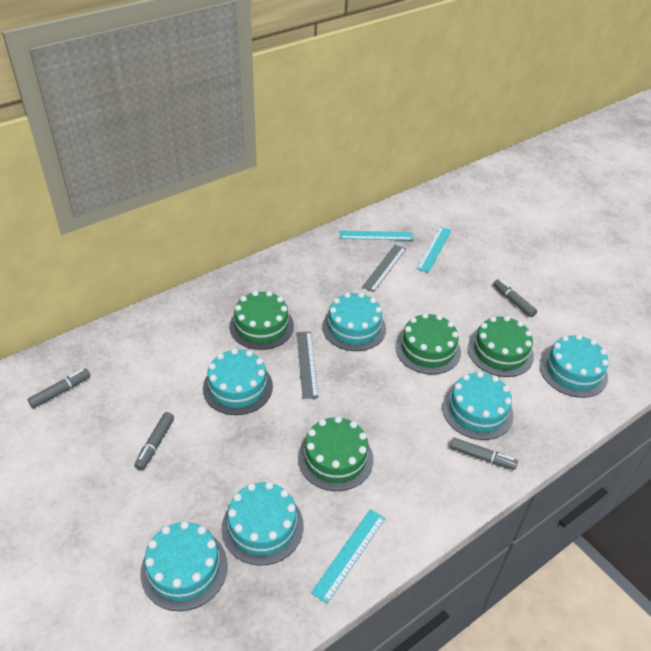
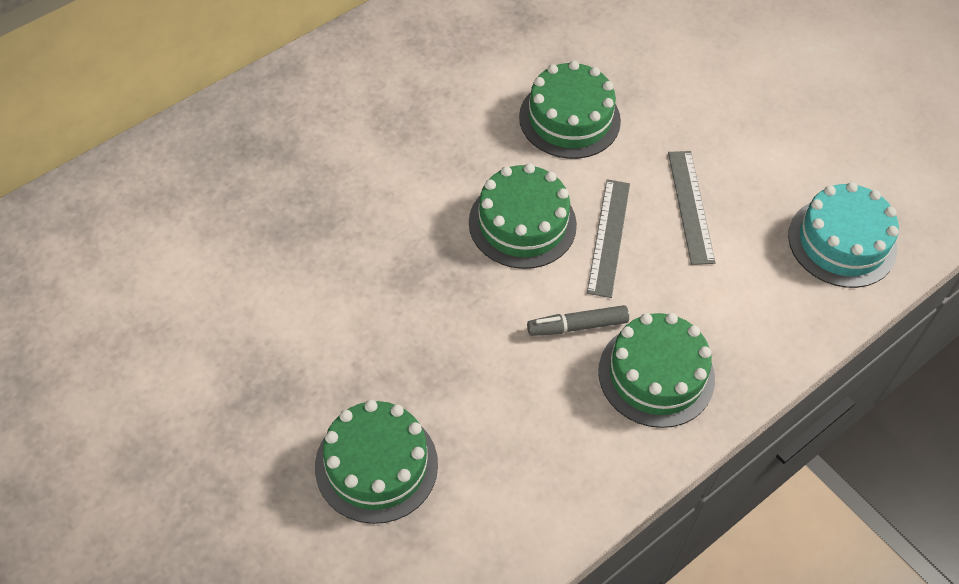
grey marker: [28,369,90,408] [134,412,174,470] [450,437,518,470] [493,279,537,317] = 4 -> [527,305,629,336] = 1
turquoise cake: [140,521,228,611] [203,348,273,415] [222,482,304,566] [322,292,386,351] [442,371,514,440] [540,334,609,398] = 6 -> [788,182,899,288] = 1
turquoise ruler: [311,509,385,604] [340,230,413,240] [416,227,452,273] = 3 -> none = 0

